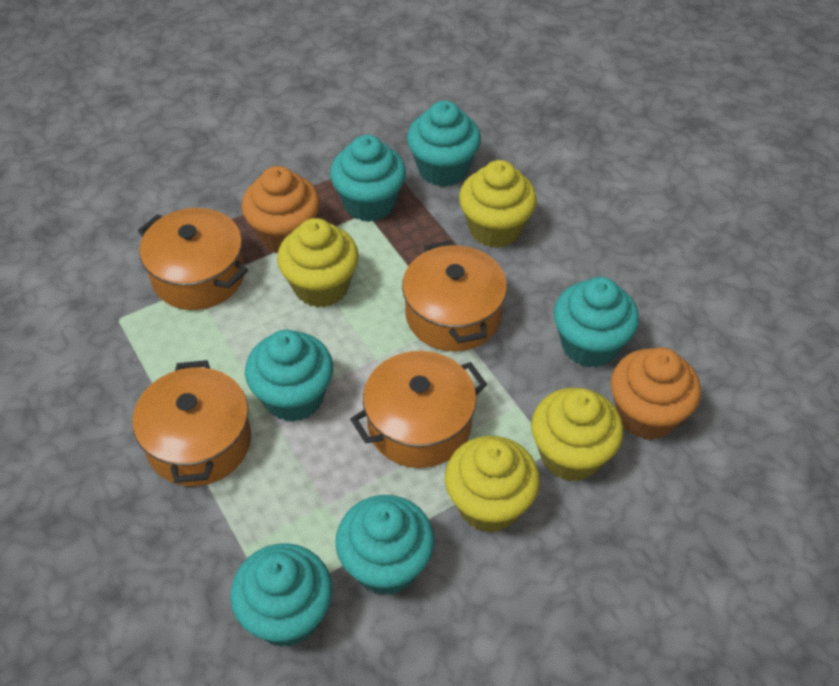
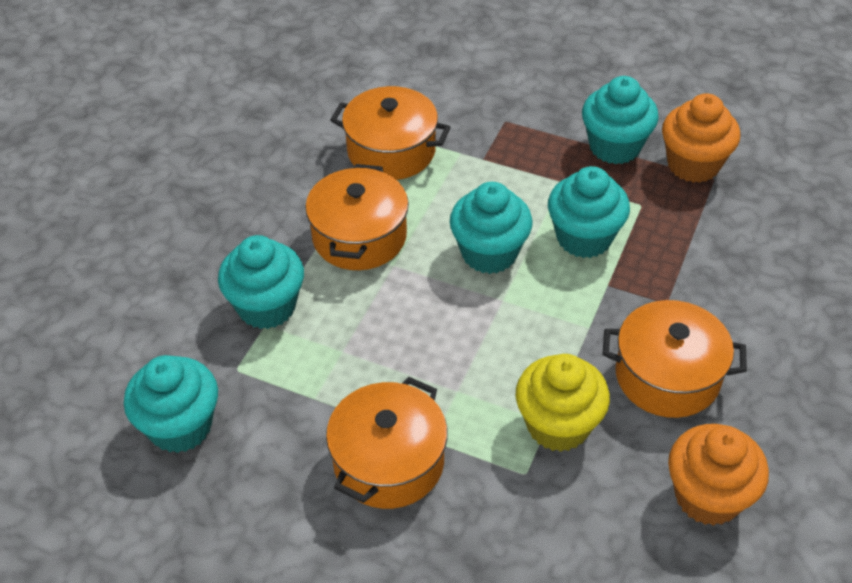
turquoise cupcake: [230,543,333,647] [245,330,333,422] [330,135,406,222] [335,495,434,596] [407,101,481,187] [554,277,639,368] = 6 -> [124,355,218,453] [218,235,304,329] [450,182,533,274] [548,166,630,258] [582,76,659,164] = 5
yellow cupcake: [277,218,359,308] [445,436,540,533] [459,160,537,248] [531,388,624,482] = 4 -> [516,354,610,452] = 1

